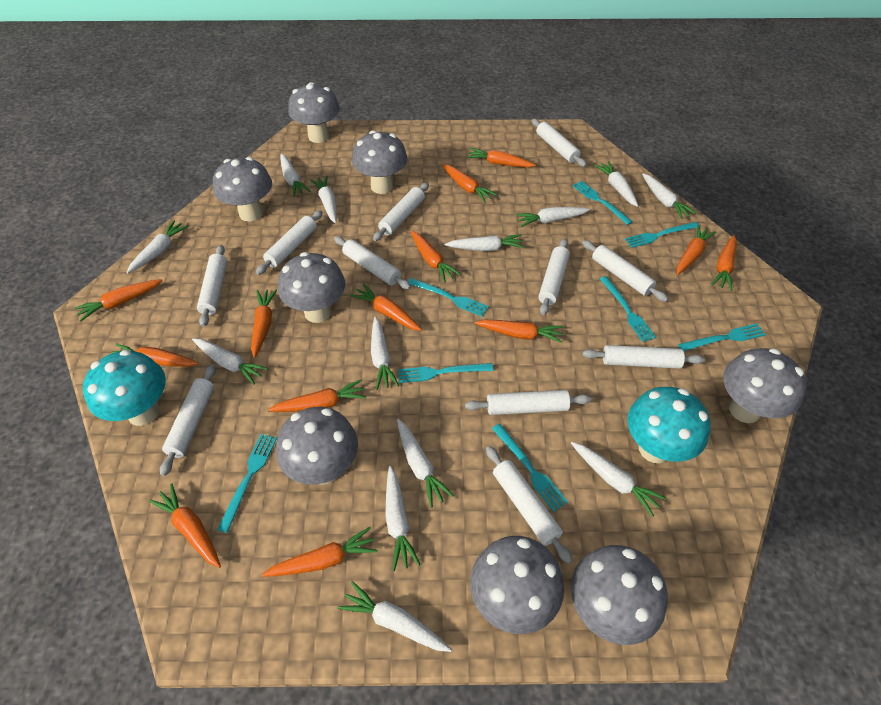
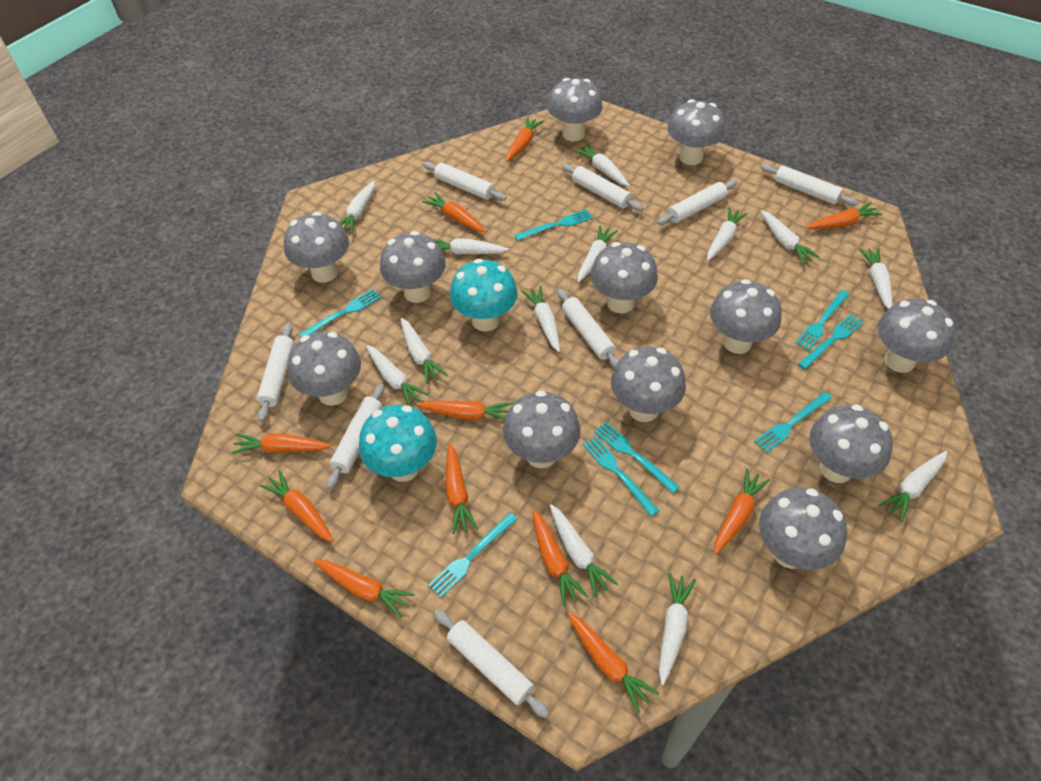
grey mushroom: [213,157,272,222] [276,407,358,485] [278,252,345,323] [288,82,340,143] [352,130,408,194] [470,536,564,634] [571,545,668,645] [723,348,806,423] = 8 -> [284,212,349,283] [287,332,361,406] [380,231,446,303] [503,390,580,468] [547,78,603,142] [591,242,658,313] [611,347,686,422] [667,99,725,165] [710,279,782,354] [759,488,847,570] [809,404,893,483] [878,299,955,373] = 12
orange carrot: [74,279,163,321] [111,343,198,367] [149,483,221,568] [251,289,277,358] [262,527,378,577] [268,379,366,412] [350,284,422,331] [411,230,461,283] [442,164,497,203] [466,148,536,168] [475,320,563,343] [677,225,716,275] [711,235,737,291] = 13 -> [231,434,332,454] [260,470,334,542] [314,560,414,618] [417,401,513,420] [422,192,486,233] [445,443,478,534] [506,117,544,162] [532,509,589,607] [567,613,659,713] [714,468,770,555] [806,202,882,229] = 11
white rolling pin: [160,364,216,476] [197,245,227,327] [256,210,323,275] [334,236,411,289] [373,183,429,241] [465,390,591,415] [486,446,573,564] [532,119,587,167] [538,239,570,315] [582,240,668,302] [582,345,705,369] = 11 -> [257,324,294,422] [326,384,384,489] [423,162,507,201] [434,610,549,718] [557,289,619,368] [562,164,643,211] [657,180,737,225] [761,164,858,206] = 8

